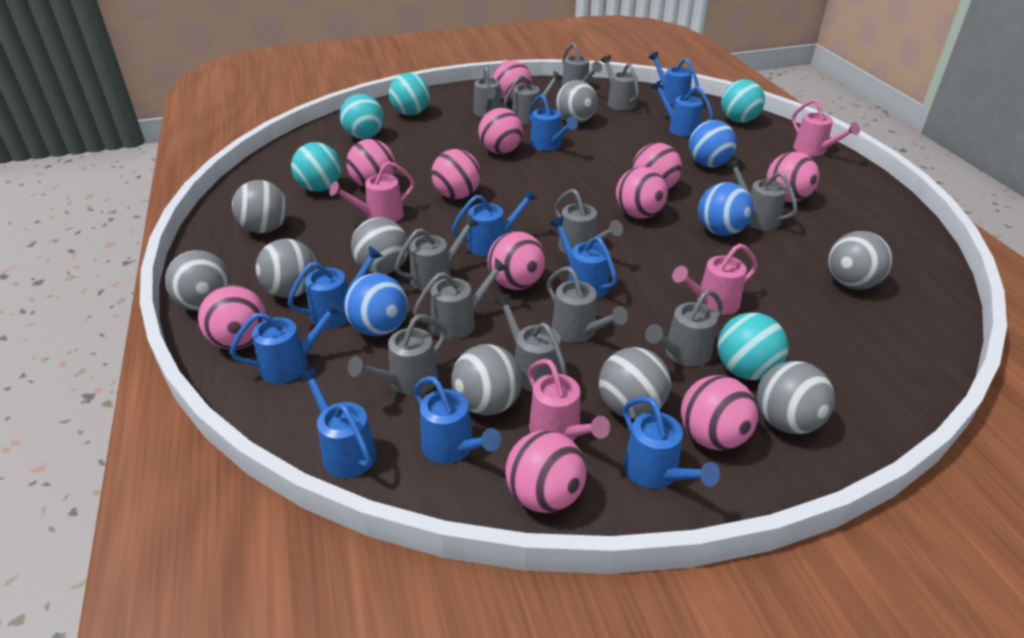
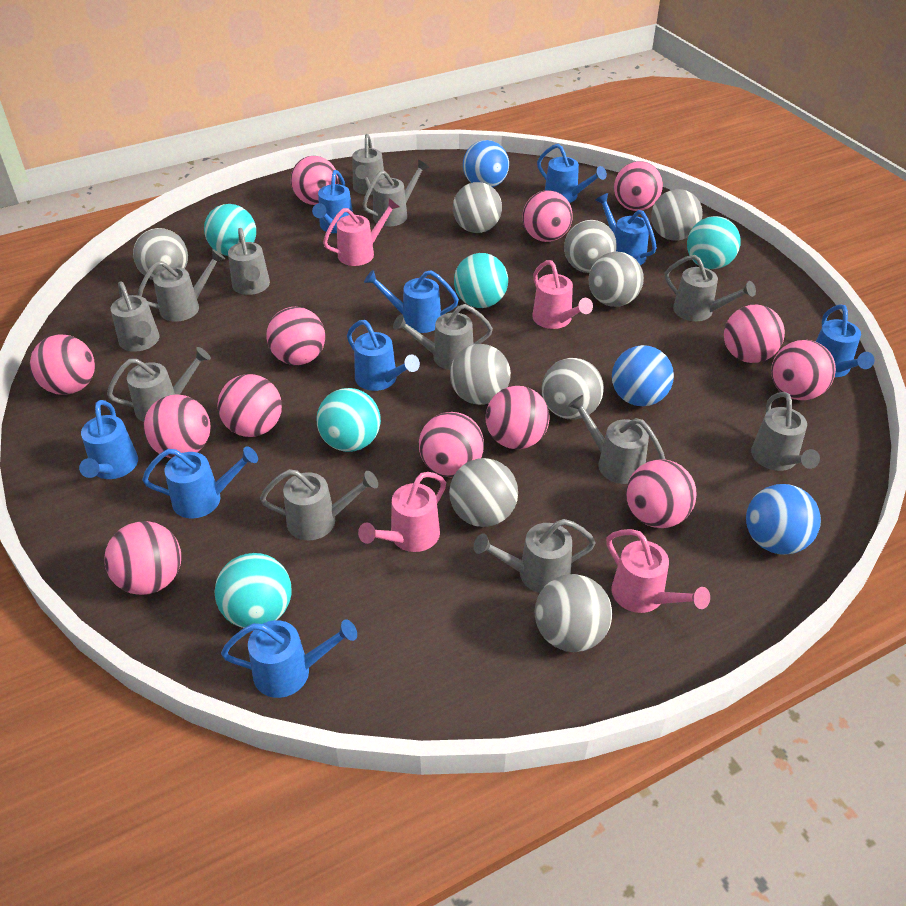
blue watering can: [230,299,343,384] [287,246,383,328] [297,367,377,478] [414,376,501,464] [452,188,538,256] [529,94,578,151] [549,216,617,299] [623,396,720,489] [648,52,699,105] [651,80,713,137] = 10 -> [79,400,138,479] [142,446,258,518] [221,619,357,698] [312,170,353,233] [347,320,420,391] [364,270,459,333] [537,144,607,203] [595,193,657,265] [816,304,875,377] = 9
pink ball: [198,285,267,349] [346,139,395,187] [431,149,481,199] [478,108,523,154] [487,231,546,290] [493,60,532,102] [505,431,586,513] [616,167,668,219] [632,143,682,189] [681,375,758,450] [766,152,820,202] = 11 -> [30,334,95,395] [104,521,181,595] [143,395,210,458] [218,374,282,437] [266,307,325,365] [290,156,339,205] [419,412,484,477] [486,386,550,449] [522,190,573,242] [614,161,663,211] [626,459,697,528] [724,305,785,363] [771,340,836,400] = 13

